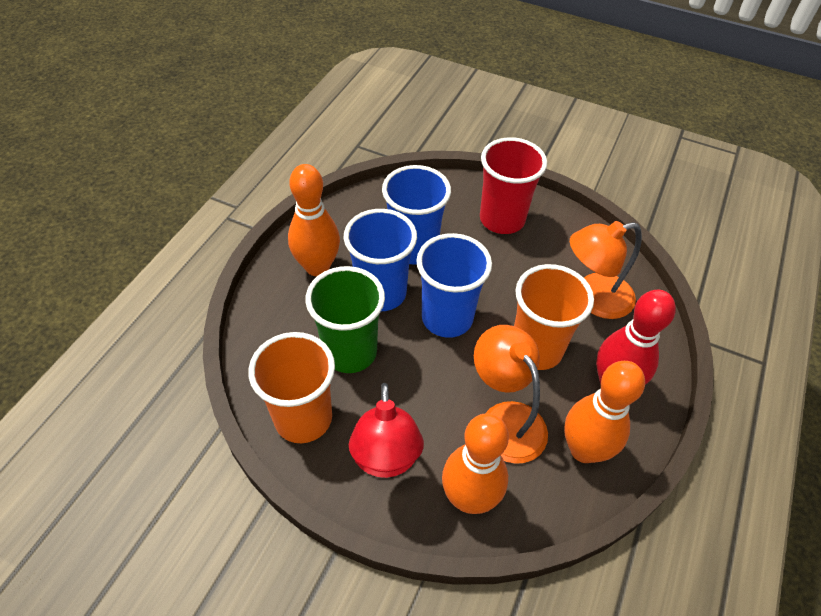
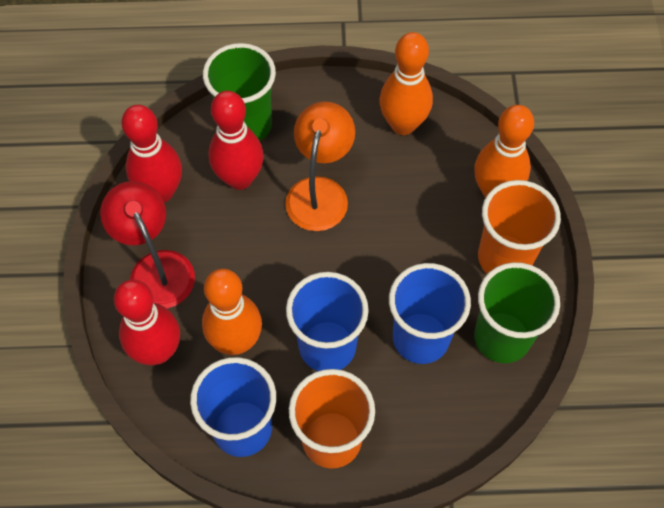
green cup: [305,266,385,373] = 1 -> [203,43,276,141] [474,262,560,363] = 2
orange lamp: [474,325,548,464] [570,221,642,319] = 2 -> [285,102,355,231] = 1
red bowling pin: [596,289,676,385] = 1 -> [114,279,180,365] [121,105,182,202] [209,91,264,190] = 3
red cup: [480,137,547,234] = 1 -> none = 0

